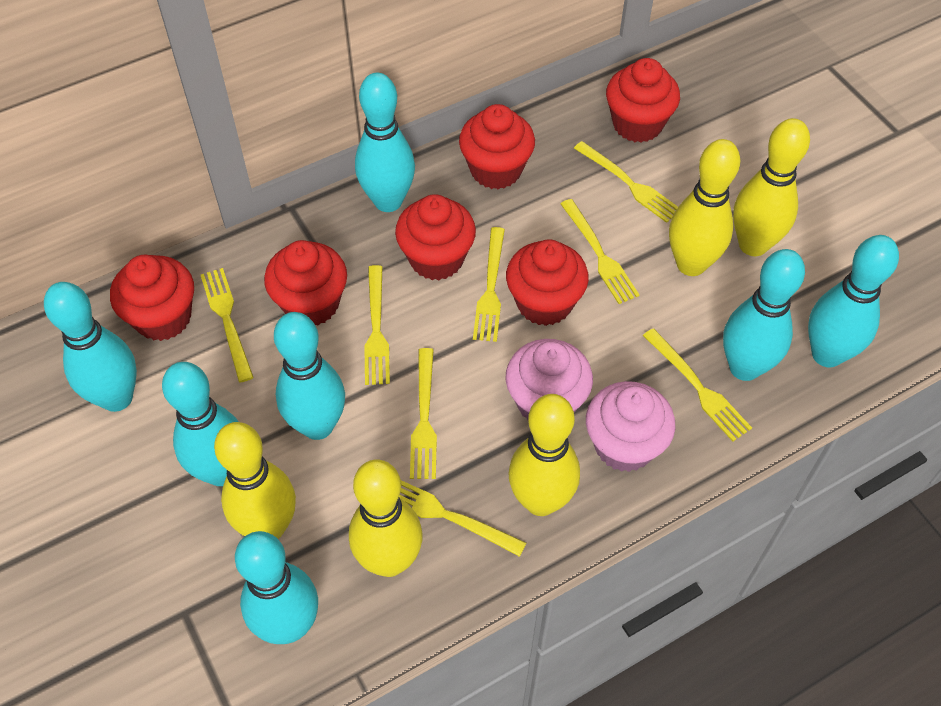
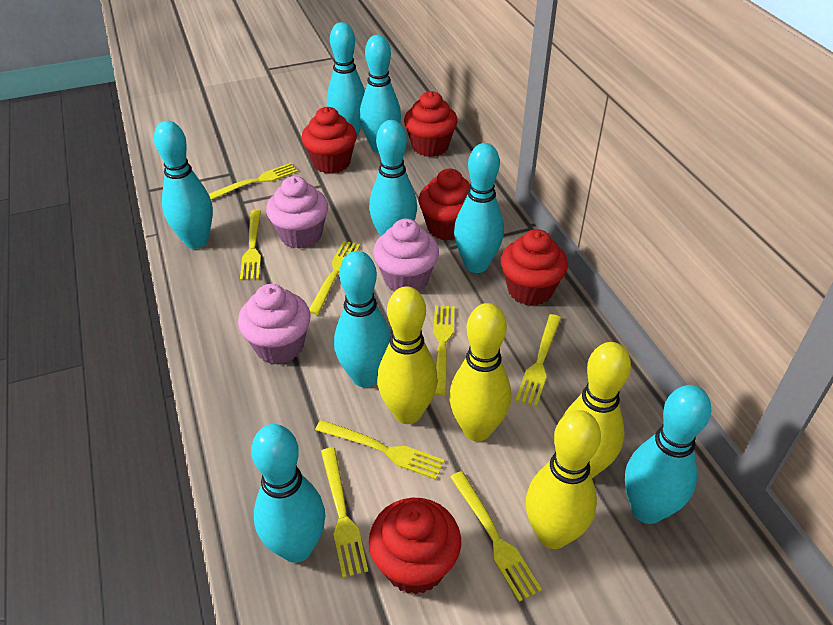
pink cupcake: [506,339,593,420] [586,381,675,472] = 2 -> [238,284,311,364] [266,176,328,249] [373,219,439,292] = 3
red cupcake: [110,255,194,341] [264,240,347,325] [395,194,476,280] [459,104,535,189] [506,239,589,326] [606,58,680,143] = 6 -> [302,107,357,174] [369,498,461,594] [404,91,458,157] [418,169,470,241] [501,229,568,306] = 5
turquoise bowling pin: [44,282,137,412] [162,362,239,486] [235,531,318,644] [274,312,345,440] [355,73,415,212] [723,249,805,381] [808,235,899,367] = 7 -> [154,121,213,249] [251,424,325,563] [327,22,365,137] [334,251,391,387] [360,35,401,153] [369,120,417,237] [454,143,504,273] [625,385,711,524] = 8
yellow bowling pin: [214,422,296,539] [349,460,423,577] [508,394,580,516] [669,139,741,276] [733,118,810,256] = 5 -> [377,286,438,424] [449,303,511,441] [526,410,601,549] [563,342,631,478] = 4

